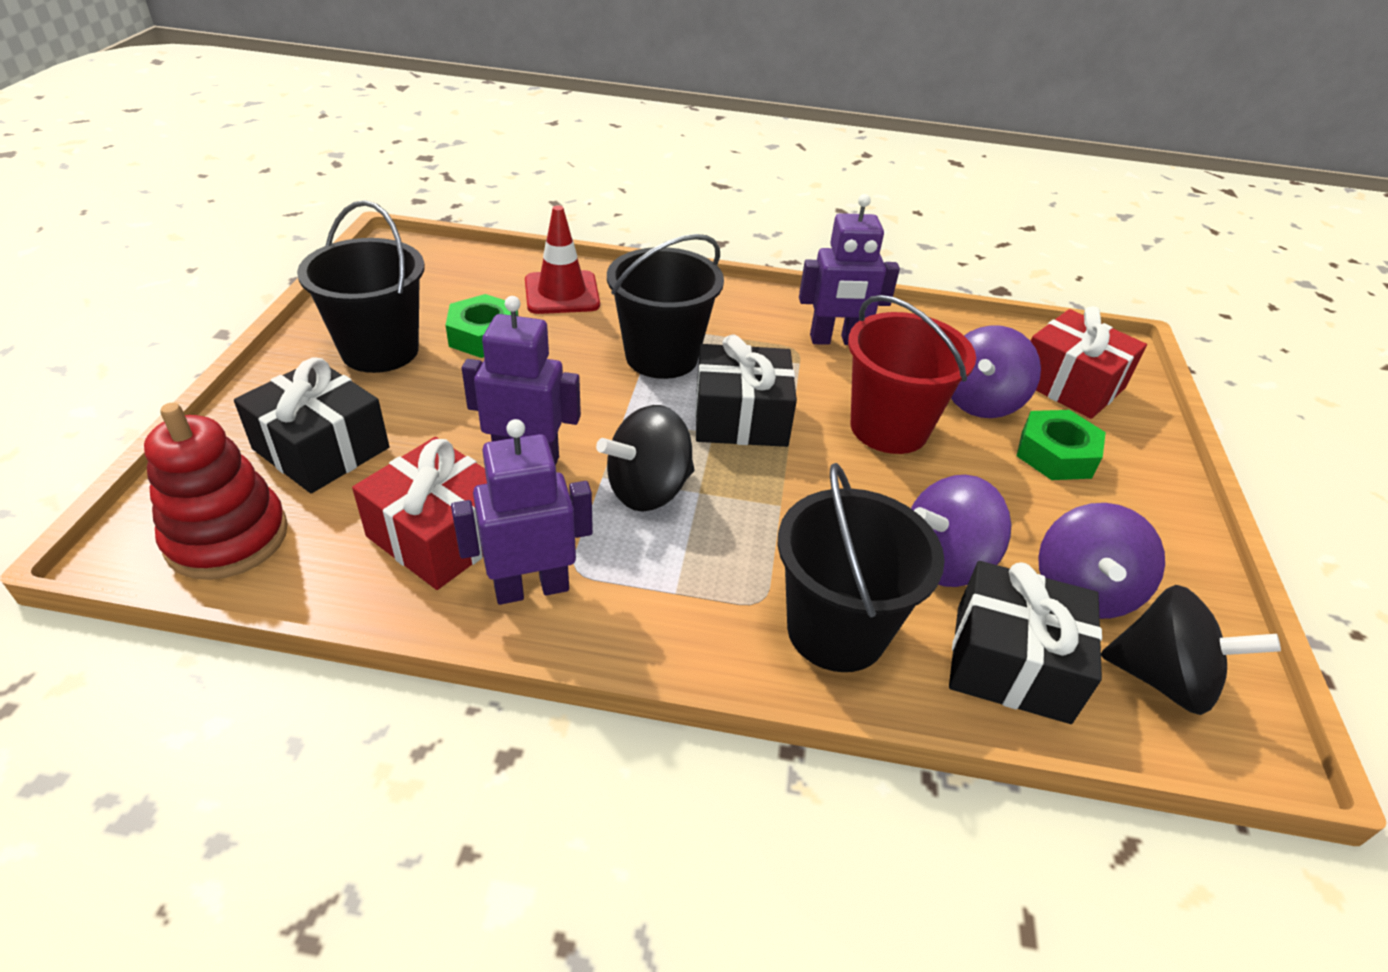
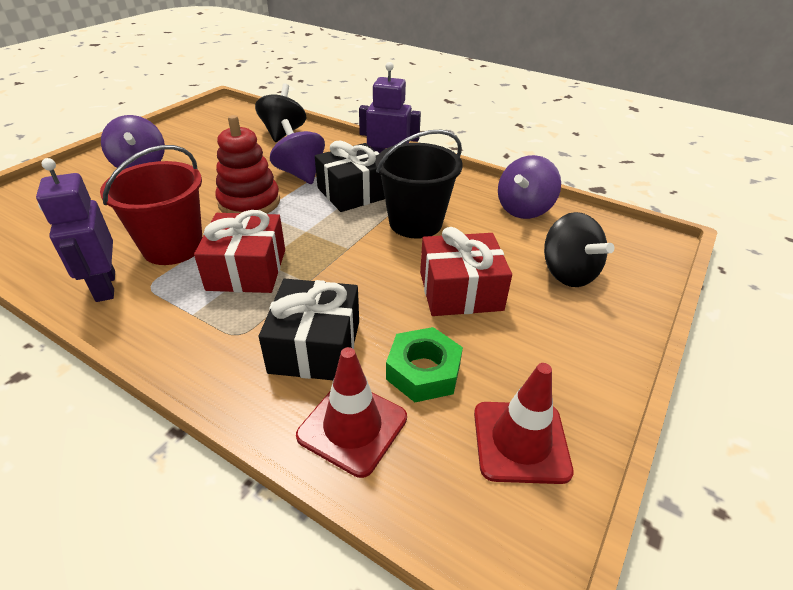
black bucket: [297,200,425,373] [607,234,724,379] [778,463,945,672] = 3 -> [375,130,463,239] = 1
black gift: [234,358,389,493] [695,335,797,447] [949,561,1102,724] = 3 -> [259,279,359,380] [315,141,385,212] = 2
green nut: [445,294,518,358] [1017,410,1106,480] = 2 -> [386,327,463,402] = 1
purple robot: [451,419,593,605] [462,296,581,466] [799,194,900,345] = 3 -> [36,158,115,302] [359,62,421,153] = 2
red traffic cone: [525,205,600,314] = 1 -> [296,347,407,478] [474,363,574,484] = 2

